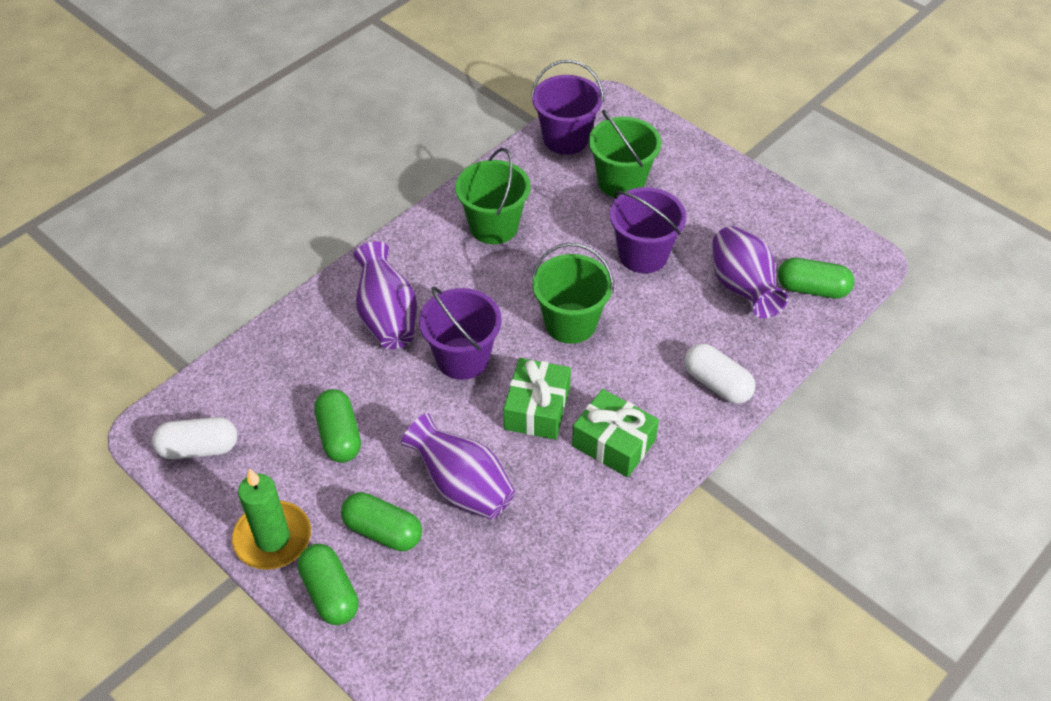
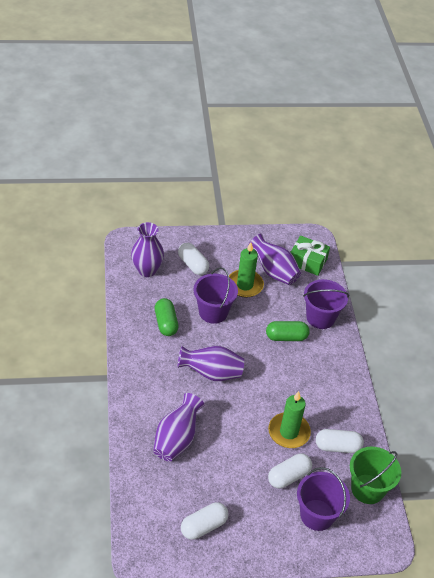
green bucket: [455,148,530,244] [532,243,614,344] [589,110,661,198] = 3 -> [350,447,401,504] = 1
green candle: [232,468,311,570] = 1 -> [229,242,264,298] [268,391,311,448] = 2
green capsule: [298,544,359,625] [314,389,361,463] [341,492,422,551] [778,258,854,298] = 4 -> [155,298,178,336] [266,321,310,341] = 2
green gift: [504,358,571,440] [572,389,659,477] = 2 -> [291,236,330,276] = 1
purple vase: [353,241,417,349] [401,413,515,519] [712,226,788,318] = 3 -> [131,222,164,277] [153,393,205,462] [178,346,244,381] [248,234,301,285] = 4
white capsule: [152,417,237,459] [684,343,756,404] = 2 -> [178,243,209,275] [181,502,228,540] [268,453,312,489] [316,429,364,453] = 4

